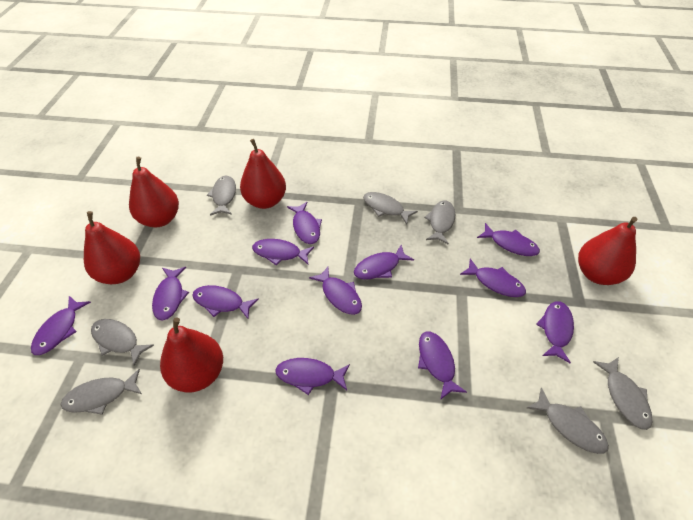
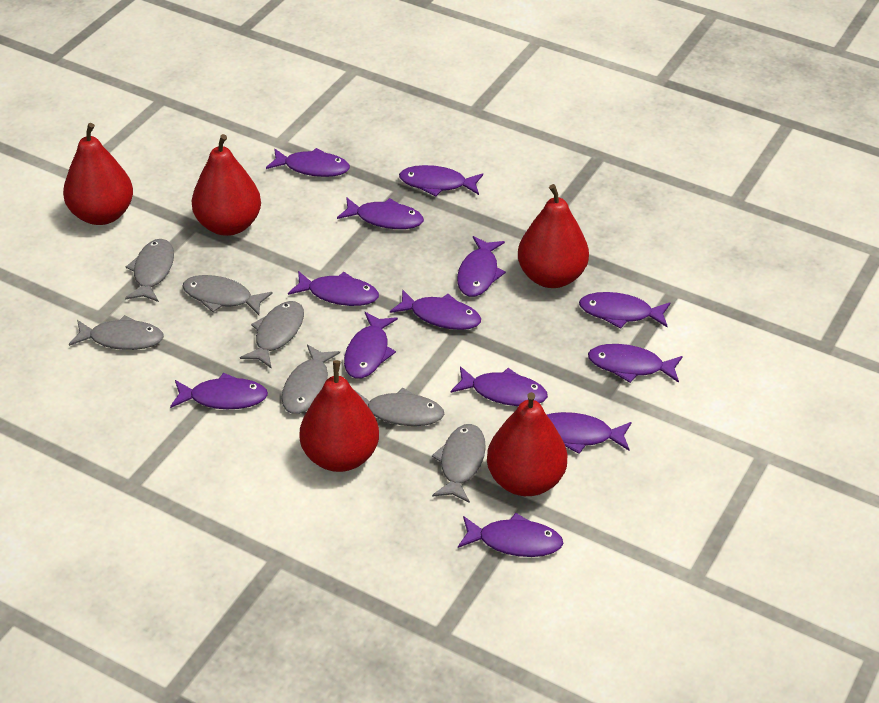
purple fish: [31,296,91,355] [152,267,189,321] [192,285,259,319] [252,239,314,266] [275,358,350,395] [287,202,322,244] [309,267,362,315] [354,245,414,279] [418,331,467,400] [460,259,526,297] [477,223,540,256] [536,301,574,363] = 12 -> [170,373,268,409] [266,148,350,177] [288,271,379,306] [337,197,424,229] [344,312,398,379] [390,289,481,330] [399,165,483,197] [451,366,548,406] [457,236,506,297] [458,513,563,557] [547,412,632,454] [579,292,670,329] [588,344,683,383] = 13

